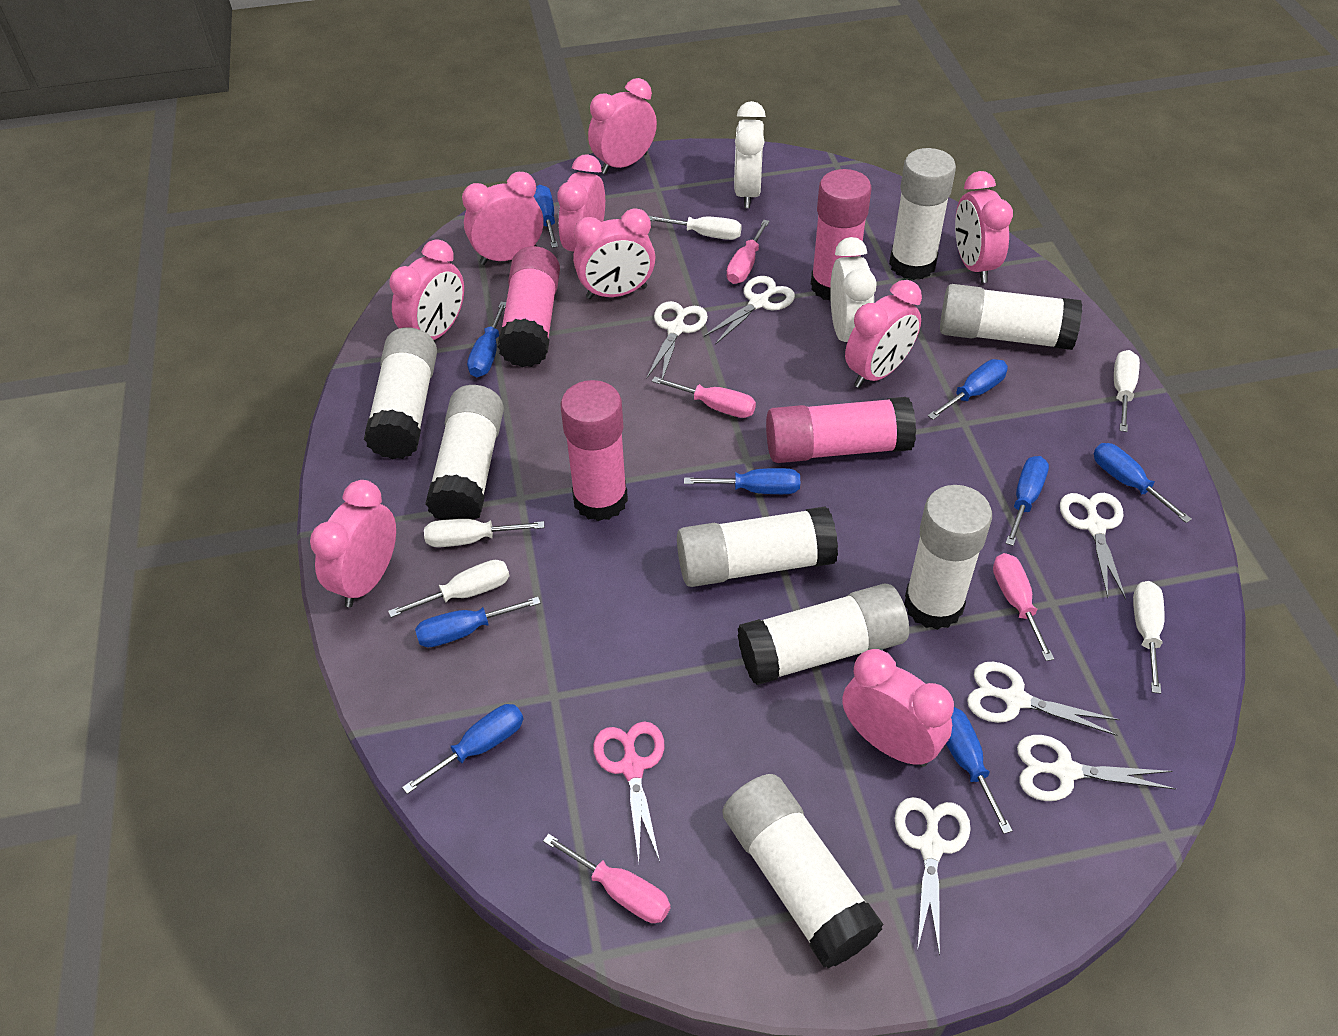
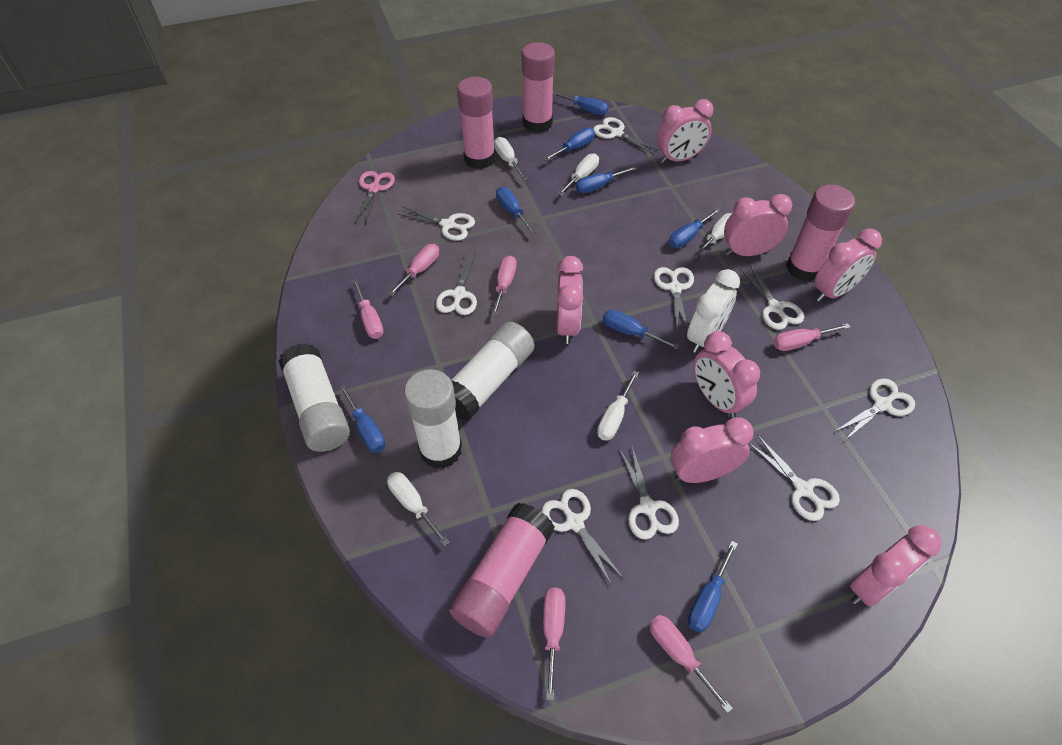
blue screwdriver: [402,704,523,794] [415,597,541,647] [467,302,506,377] [534,185,558,248] [684,468,800,494] [928,359,1008,420] [946,707,1013,834] [1005,456,1049,546] [1094,443,1192,523] = 9 -> [339,385,385,453] [496,187,537,234] [543,128,595,161] [553,91,609,115] [575,166,638,193] [603,310,680,349] [669,208,721,248] [688,541,738,633] = 8
pink clock: [310,480,396,607] [389,239,464,340] [462,172,543,265] [557,154,605,252] [573,208,655,299] [588,78,657,174] [842,649,954,767] [845,280,922,388] [955,171,1013,283] = 9 -> [557,256,583,344] [657,99,713,163] [671,417,753,483] [694,331,760,418] [724,194,792,256] [814,229,882,302] [850,525,942,607] = 7
pink screwdriver: [543,834,670,923] [652,376,756,418] [727,220,770,284] [993,553,1054,661] = 4 -> [353,279,384,339] [388,244,439,296] [491,256,517,316] [543,588,565,700] [649,615,733,713] [774,323,850,351] = 6
white clock: [734,101,766,208] [830,237,877,342] = 2 -> [687,269,740,353] = 1
white glue stick: [364,327,437,459] [425,385,504,520] [677,506,838,587] [723,774,884,968] [738,583,909,685] [889,148,956,280] [904,485,992,630] [940,284,1082,350] = 8 -> [279,343,350,452] [404,369,462,469] [451,322,535,421] = 3
white scissors: [646,301,708,379] [703,276,795,345] [895,797,971,956] [967,662,1120,736] [1017,735,1176,801] [1060,493,1126,600] = 6 -> [398,206,475,241] [436,253,477,315] [541,489,624,585] [593,117,660,155] [619,444,679,540] [654,267,694,331] [740,265,804,330] [749,435,840,521] [834,378,915,440] = 9

